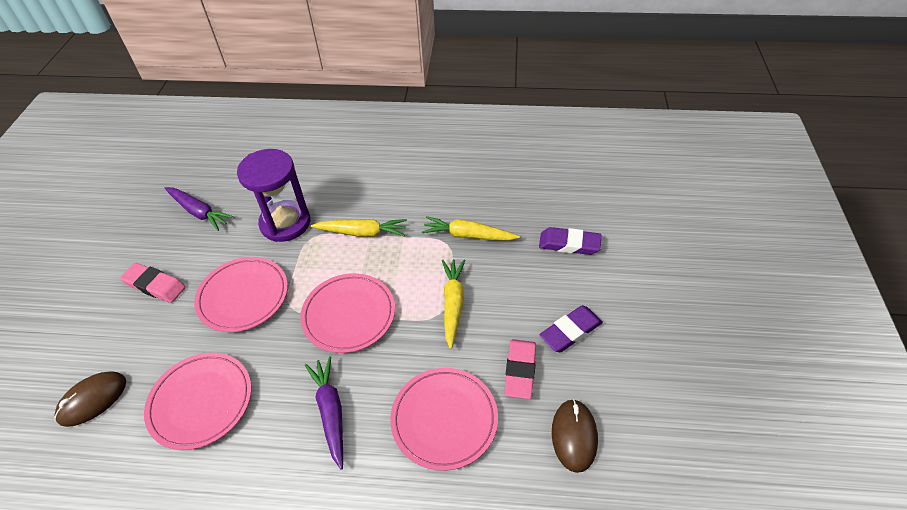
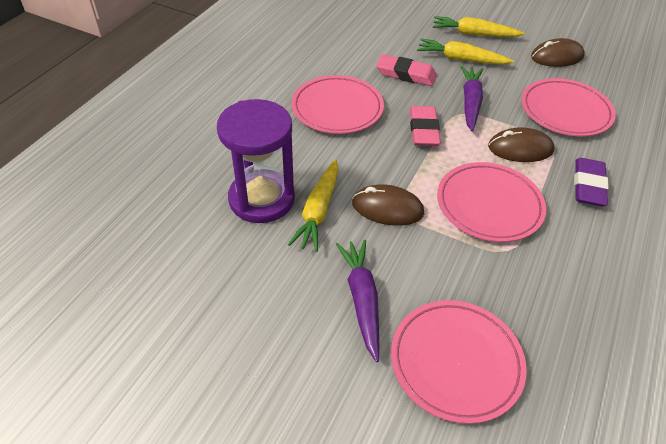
brown mouse: [55,371,126,427] [552,399,598,473] = 2 -> [352,184,424,226] [488,128,554,162] [531,38,585,67] = 3
purple eraser: [539,227,601,255] [539,305,603,352] = 2 -> [574,158,609,206] = 1

